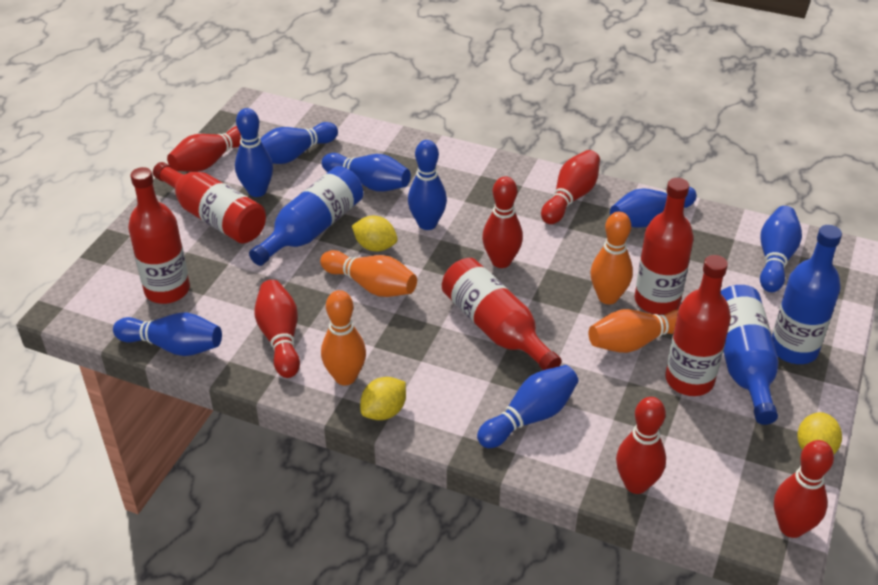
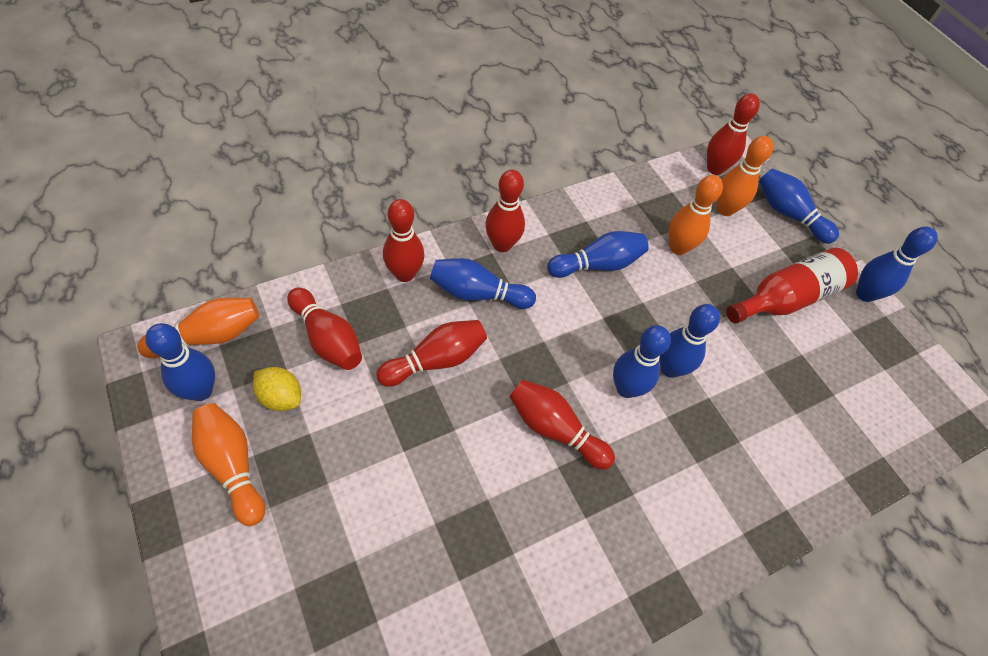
blue bottle: [249,166,363,266] [721,285,779,425] [772,225,842,364] = 3 -> none = 0
blue bowling pin: [113,312,222,356] [235,108,273,197] [260,122,338,164] [321,153,411,191] [408,140,447,230] [477,365,578,448] [610,186,697,228] [760,206,802,292] = 8 -> [145,323,215,401] [430,258,536,309] [547,231,649,278] [613,325,671,398] [659,304,720,378] [759,168,839,244] [856,227,938,302] = 7
red bottle: [128,167,190,304] [153,162,266,244] [442,258,562,370] [635,178,694,315] [665,255,731,396] = 5 -> [726,248,858,324] = 1
yellow lemon: [352,216,398,251] [360,377,406,420] [797,412,842,454] = 3 -> [253,367,301,411] = 1

